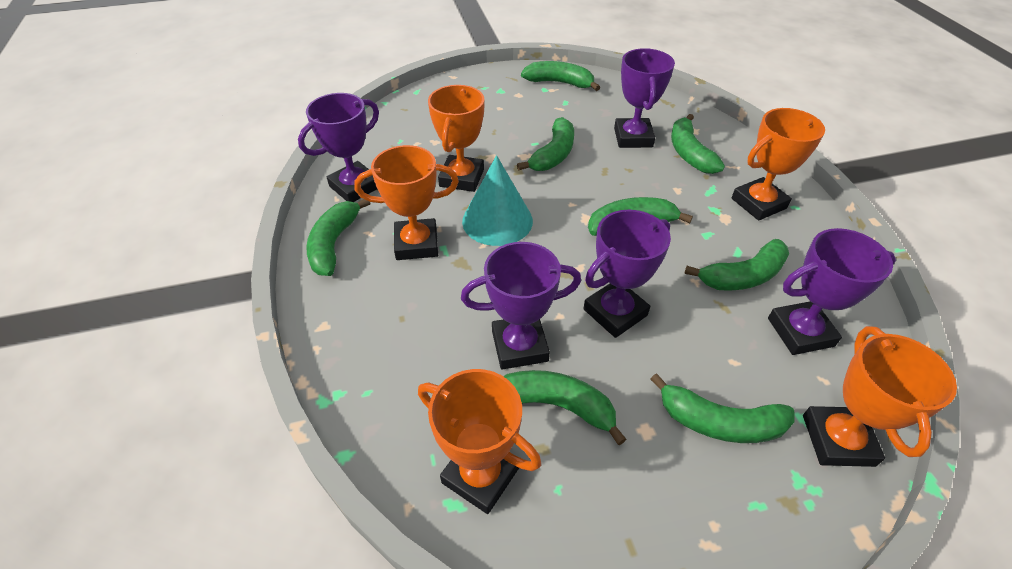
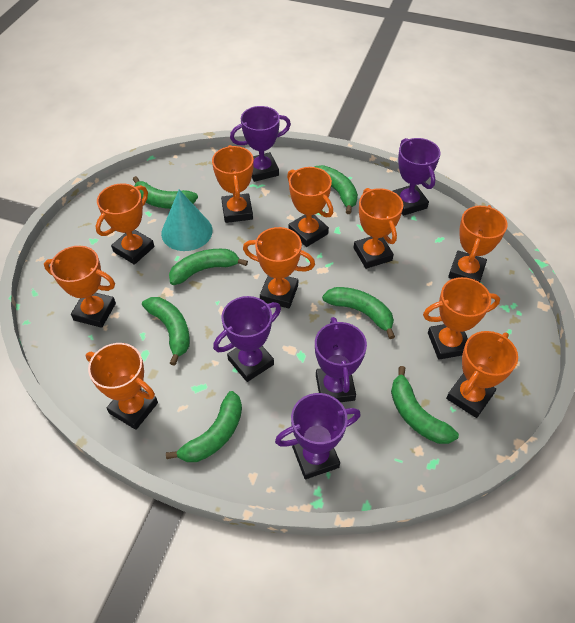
green banana: [306,199,371,276] [503,370,627,445] [517,117,574,171] [521,61,600,91] [588,197,693,236] [650,373,795,443] [671,114,725,174] [684,239,789,291] = 8 -> [133,176,198,209] [142,297,190,366] [166,391,242,462] [169,249,248,285] [315,165,358,214] [322,287,395,339] [391,366,459,444] = 7
orange trophy: [354,145,459,260] [418,369,541,514] [428,85,484,192] [731,108,825,221] [803,326,957,467] = 5 -> [44,246,116,328] [86,343,158,430] [95,183,154,265] [212,145,254,223] [243,227,315,308] [287,167,333,247] [354,188,403,269] [423,277,500,360] [446,331,518,418] [448,205,508,282] = 10

